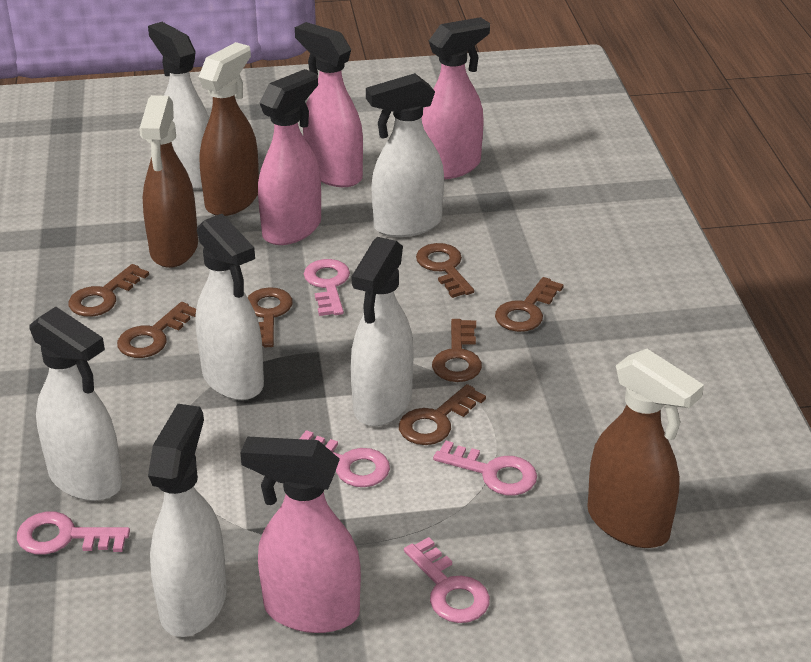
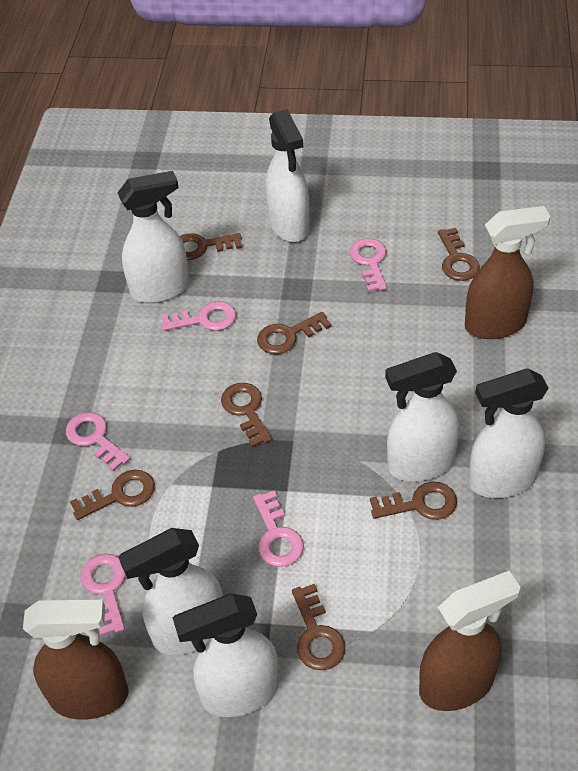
pink spray bottle: [240,436,361,633] [258,69,321,245] [295,22,363,187] [421,17,490,179] = 4 -> none = 0

